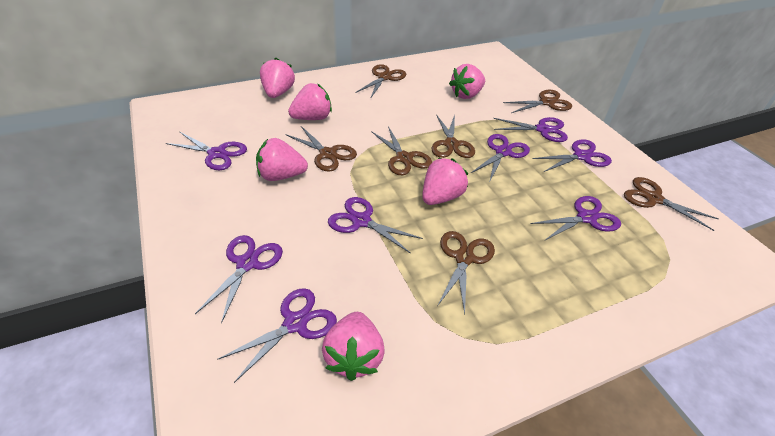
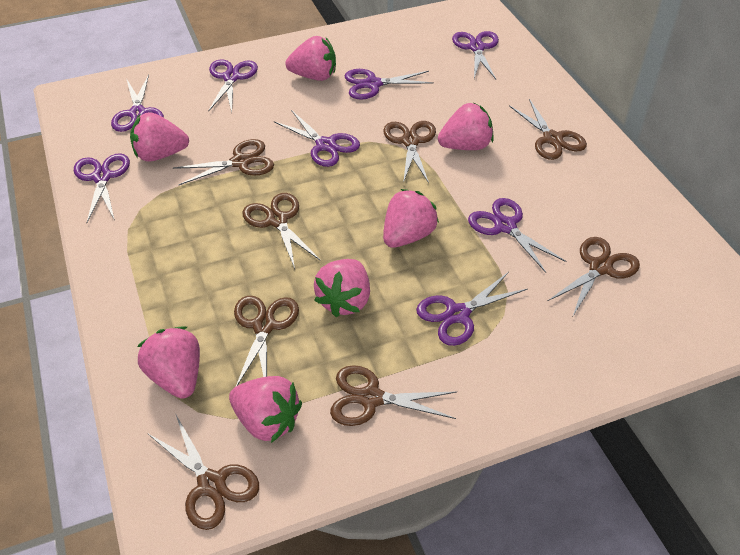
brown scissors: [285,126,357,172] [355,64,406,97] [371,126,432,175] [431,114,475,158] [437,231,495,314] [503,90,572,113] [624,177,719,231] = 7 -> [147,413,259,530] [173,139,274,185] [234,296,299,386] [242,193,321,269] [330,365,456,426] [383,121,436,183] [509,99,587,160] [548,237,640,316] = 8
pink strawberry: [256,138,308,181] [260,58,295,98] [288,83,332,120] [322,312,385,381] [422,158,468,205] [449,64,485,99] = 6 -> [130,112,189,162] [137,326,200,399] [229,376,302,443] [285,36,336,81] [314,259,370,317] [383,189,439,248] [438,103,494,150] = 7

